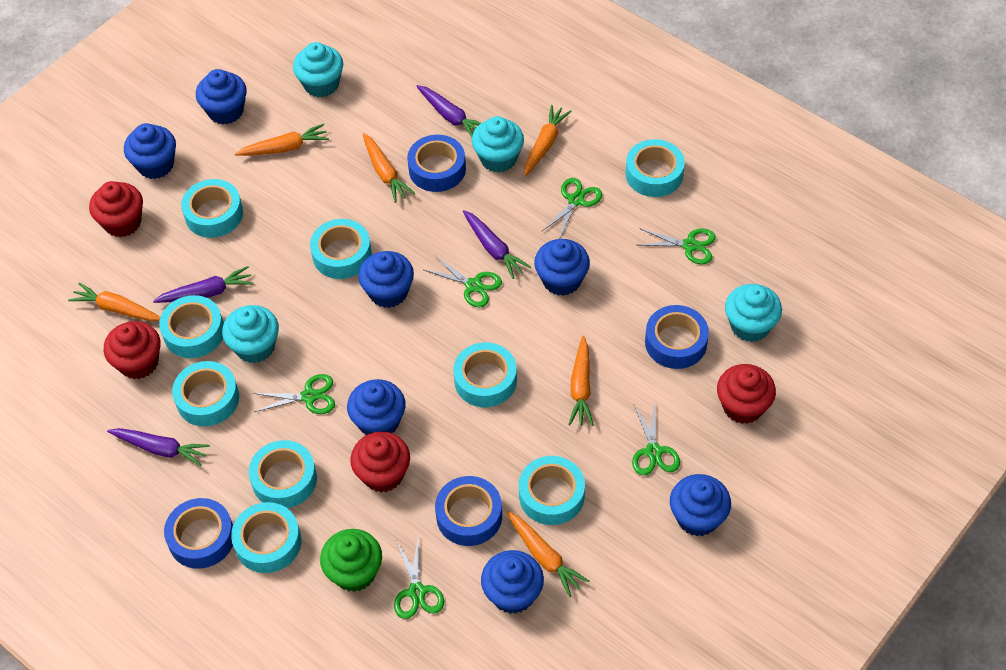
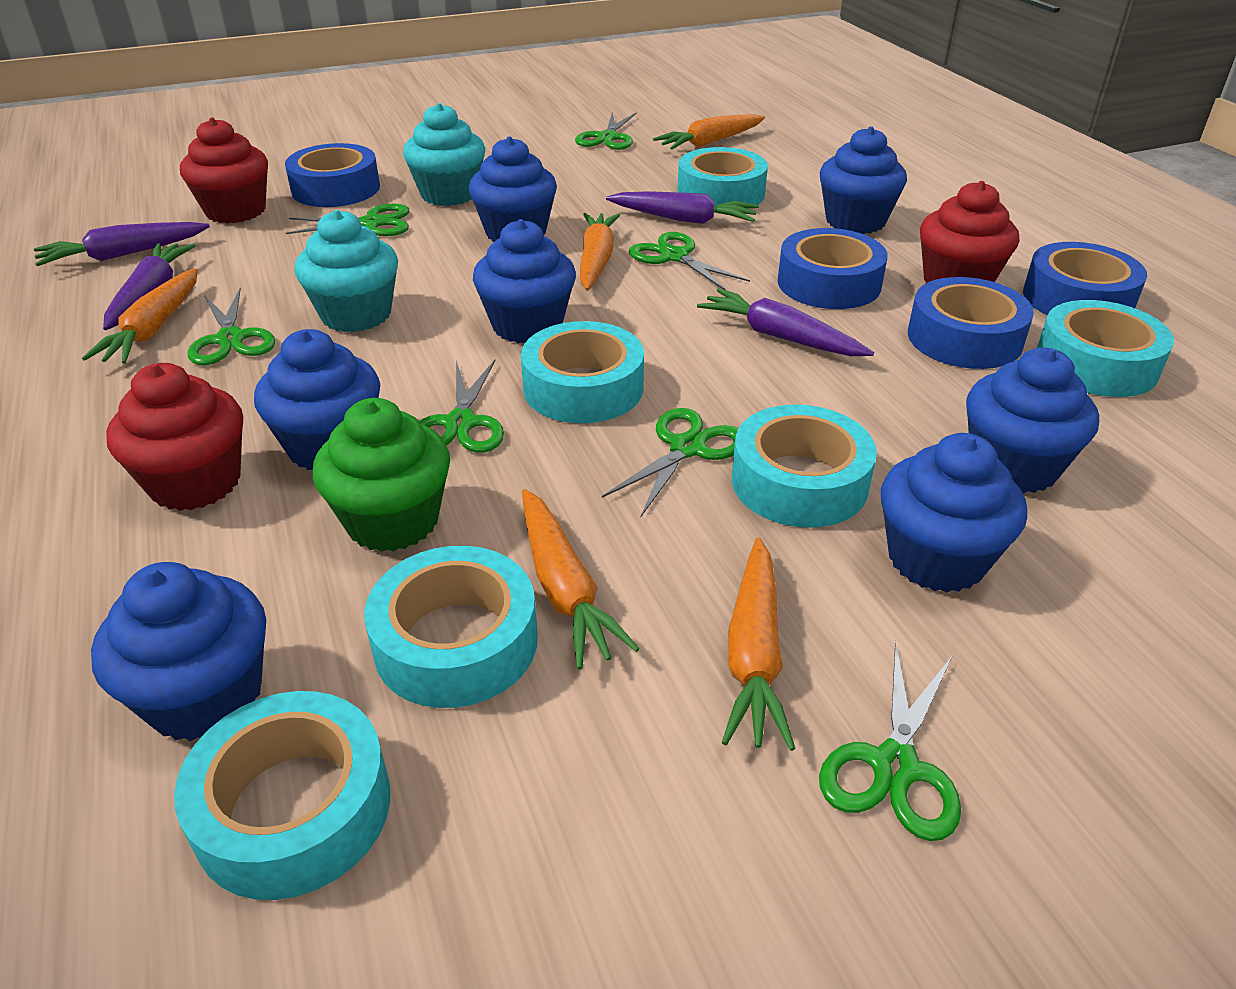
green scissors: [253,374,335,414] [394,538,444,619] [424,255,502,308] [542,178,602,239] [632,403,680,475] [638,228,716,264] = 6 -> [188,288,275,365] [286,204,409,236] [419,360,504,453] [575,112,637,150] [602,408,738,517] [629,232,750,290] [819,641,961,841] = 7
orange carrot: [68,283,160,321] [235,123,329,156] [363,133,415,203] [507,511,589,597] [524,105,572,176] [568,336,594,426] = 6 -> [82,268,198,364] [522,489,640,669] [580,213,620,291] [653,114,765,150] [722,537,795,751] = 5
red cupcake: [89,181,143,237] [104,321,161,379] [350,431,410,492] [717,364,776,424] = 4 -> [106,363,243,511] [180,118,268,223] [920,181,1019,283] = 3
turquoise cupcake: [222,305,279,363] [293,42,343,97] [472,116,524,172] [725,284,782,342] = 4 -> [295,210,398,332] [403,103,485,206] = 2
turquoise tape: [159,295,224,358] [172,361,239,426] [181,179,243,238] [231,502,301,573] [249,440,317,508] [310,219,372,279] [453,342,517,407] [519,456,585,525] [626,139,685,197] = 9 -> [174,691,390,900] [364,546,538,708] [521,321,644,423] [677,147,768,209] [732,405,877,528] [1037,300,1174,397] = 6

